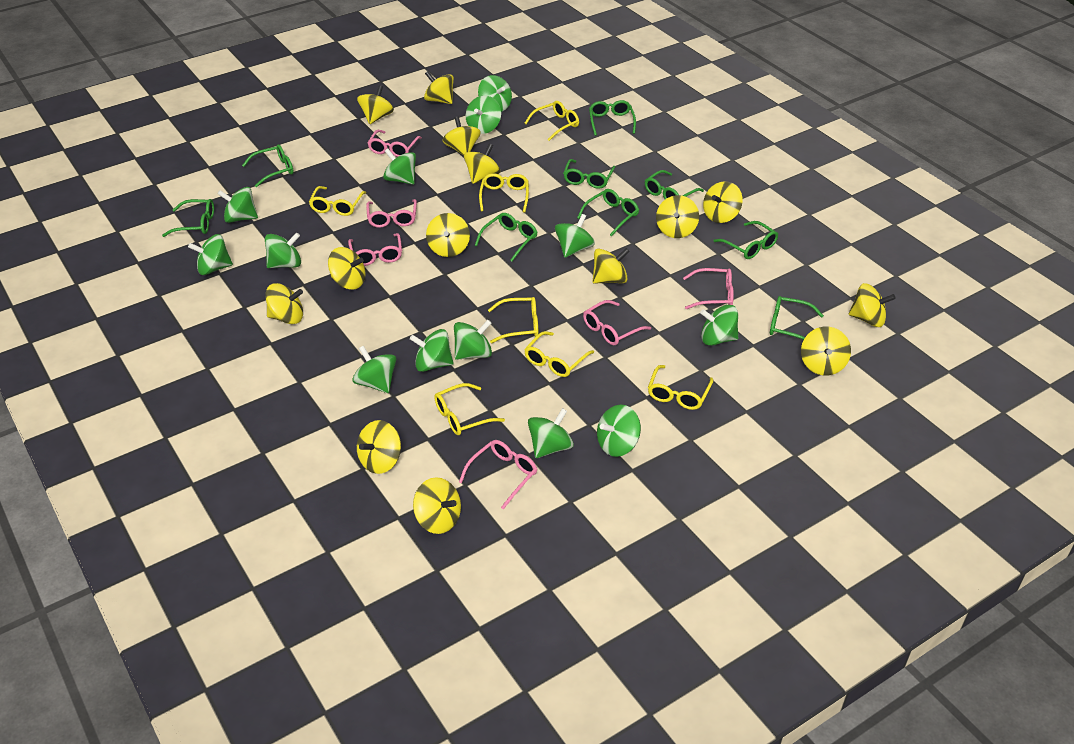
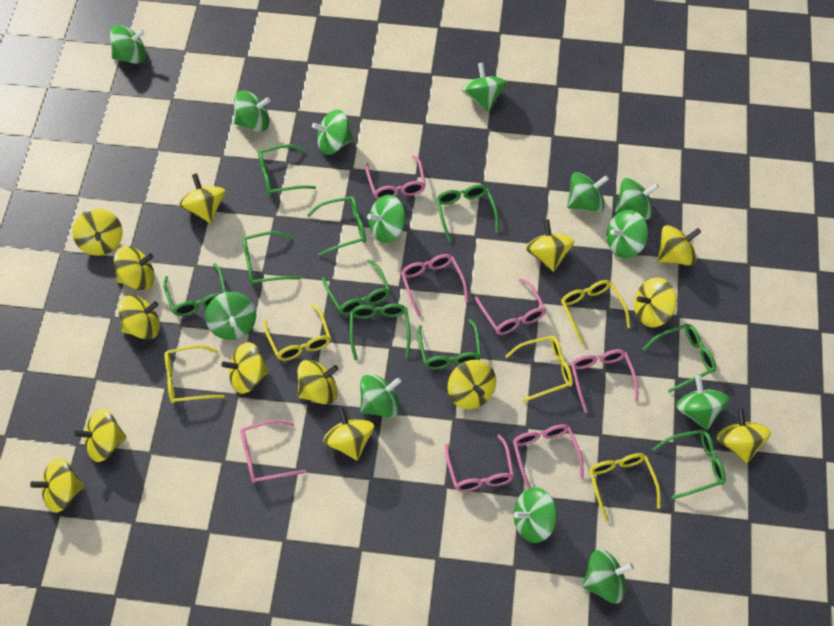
green glasses: [162,199,214,237] [242,145,294,187] [475,213,537,262] [563,159,615,189] [577,189,639,237] [589,100,636,136] [645,170,704,199] [713,221,778,259] [770,296,824,340] = 9 -> [163,263,226,316] [242,231,301,285] [258,144,316,196] [307,196,366,256] [322,260,390,315] [350,304,411,360] [418,319,481,369] [436,184,499,242] [643,324,716,393] [653,429,726,499] = 10
pink glasses: [348,233,402,266] [366,199,417,228] [368,130,422,157] [459,440,538,510] [583,300,651,345] [683,268,734,309] = 6 -> [240,420,306,483] [365,155,426,199] [401,254,468,317] [445,434,514,492] [475,278,546,335] [513,424,583,489] [571,349,639,413] = 7
yellow glasses: [309,186,366,216] [434,383,505,435] [479,173,529,213] [488,297,538,343] [524,331,594,377] [525,101,579,141] [648,365,713,410] = 7 -> [165,345,225,404] [264,304,331,361] [505,336,573,402] [561,280,631,345] [589,453,661,522] = 5

